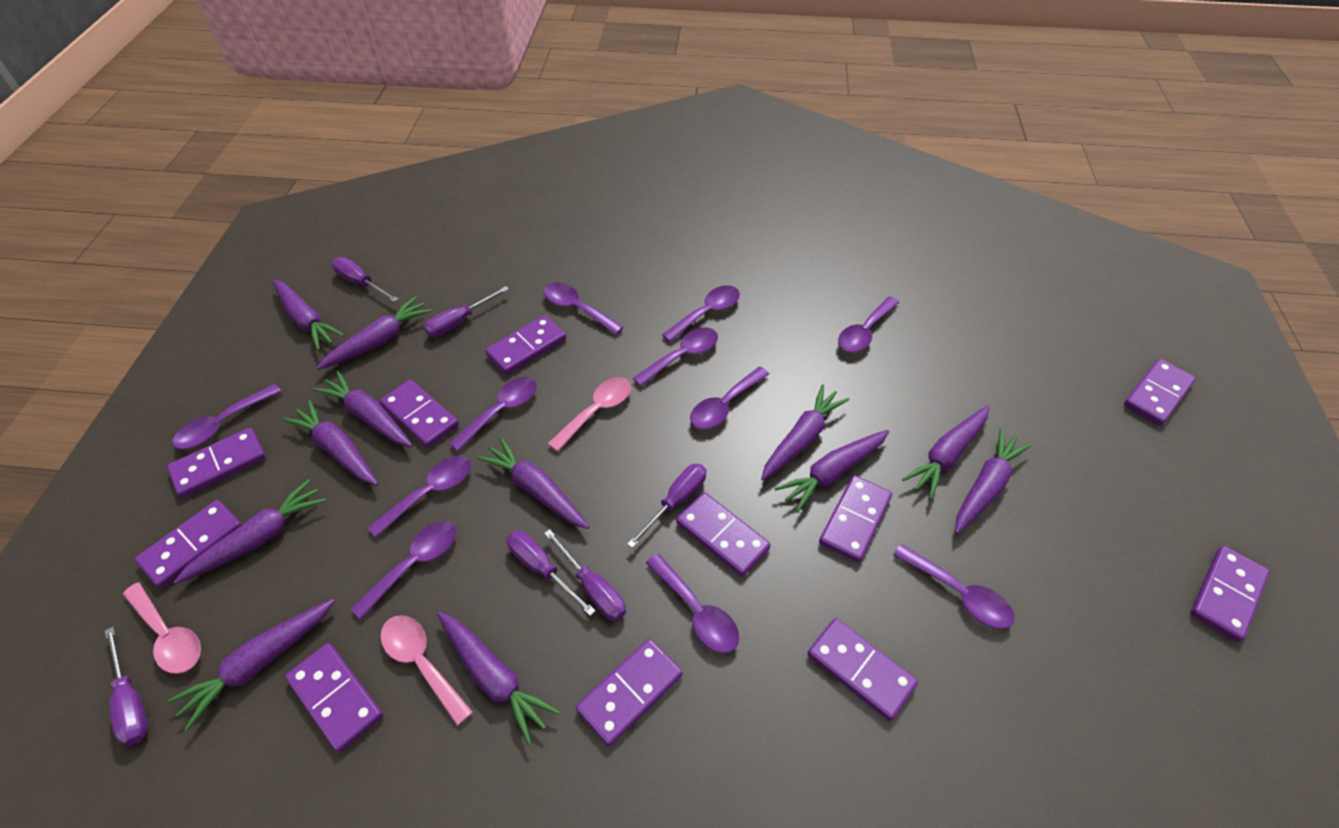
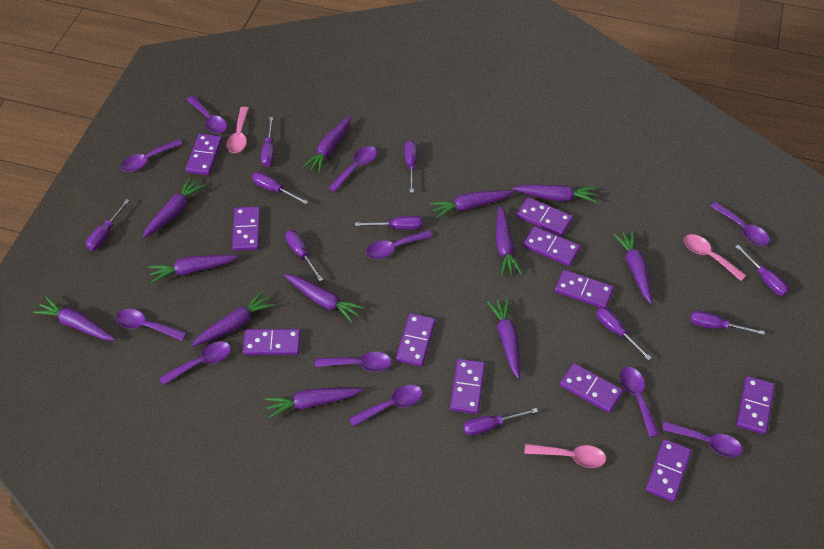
purple screwdriver: [105,627,148,746] [332,257,398,302] [424,286,509,337] [507,531,596,616] [544,529,626,621] [627,464,706,548] = 6 -> [86,199,130,251] [252,172,308,204] [261,117,274,167] [286,230,323,282] [355,216,423,230] [405,141,417,193] [463,408,538,436] [596,307,652,360] [690,311,765,335] [735,245,789,296] = 10

